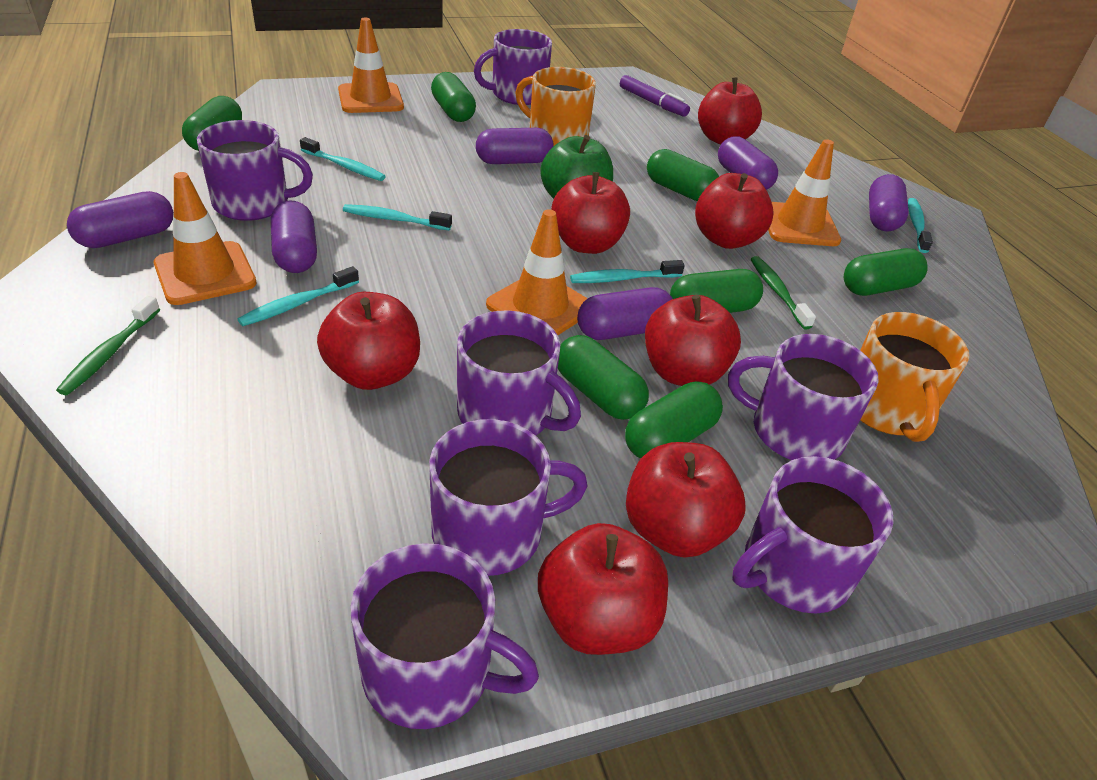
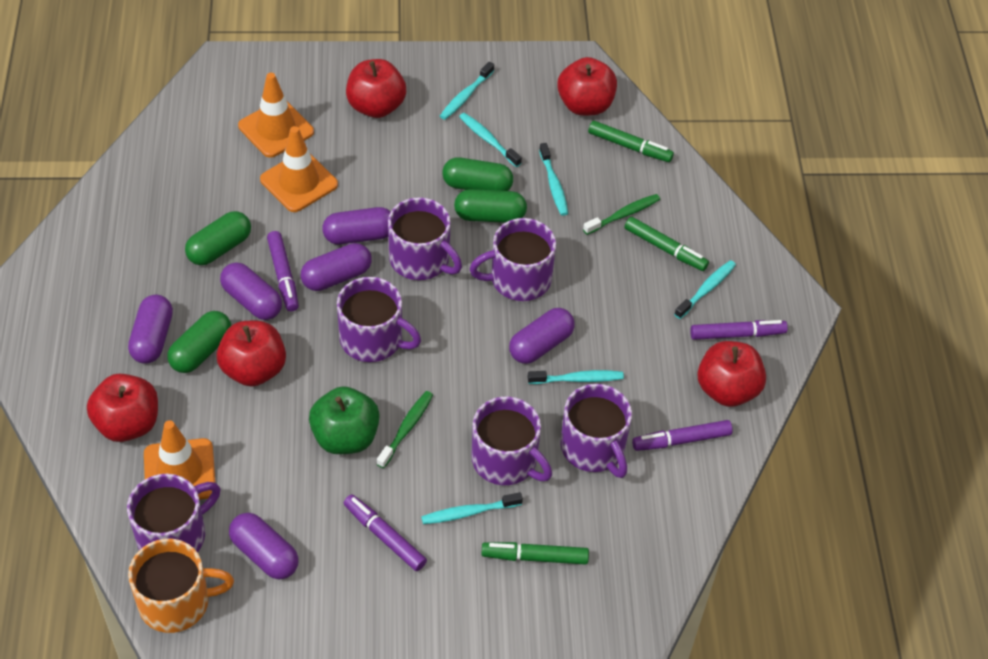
green capsule: [182,96,242,151] [431,72,476,122] [558,335,649,420] [625,381,723,458] [647,149,719,201] [670,269,763,313] [844,248,928,296] = 7 -> [167,311,231,373] [185,211,251,265] [442,157,513,191] [454,189,527,223] = 4
green marker: none = 0 -> [481,542,589,565] [588,121,674,162] [625,217,709,271] = 3
orange mug: [515,67,596,147] [860,312,969,442] = 2 -> [128,539,234,633] = 1
orange traffic cone: [154,172,257,305] [338,18,404,113] [486,209,588,335] [768,139,841,246] = 4 -> [144,420,216,500] [238,73,314,158] [260,126,338,212] = 3
purple marker: [620,75,690,117] = 1 -> [267,231,299,311] [344,494,427,571] [632,420,733,451] [690,320,788,340] = 4
purple mug: [197,120,313,221] [350,543,539,729] [429,419,588,576] [457,310,581,436] [474,29,552,105] [728,334,879,460] [732,456,894,614] = 7 -> [127,474,221,552] [337,277,421,362] [388,197,462,280] [469,218,556,301] [471,396,552,485] [560,384,632,478] = 6
red apple: [317,292,420,390] [538,523,668,655] [551,172,630,254] [626,442,746,558] [645,295,741,386] [695,173,774,249] [698,77,762,145] = 7 -> [87,374,158,442] [217,321,286,387] [346,59,406,118] [557,57,617,116] [697,341,766,407] = 5
turquoise toothbrush: [237,266,359,326] [300,137,386,181] [343,204,452,230] [570,260,685,283] [908,198,933,253] = 5 -> [421,492,523,524] [440,62,494,120] [459,113,522,167] [528,370,624,384] [539,143,568,216] [674,260,736,319] = 6

